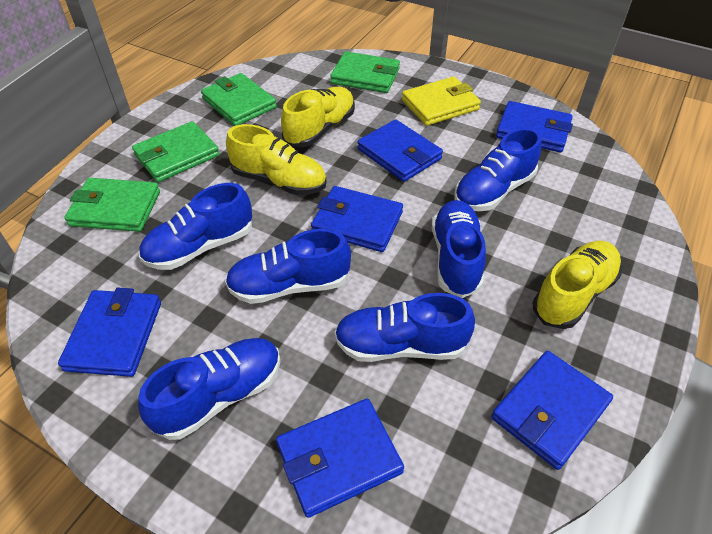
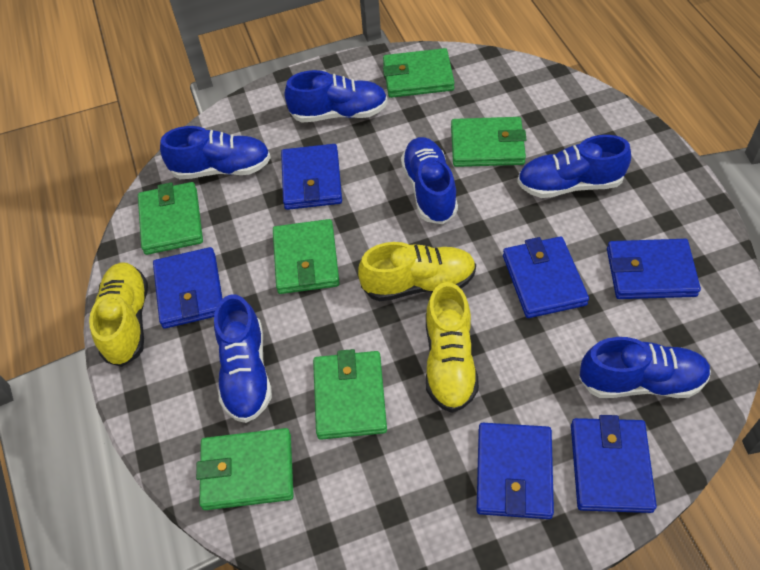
green wallet: [64,178,160,232] [132,121,220,182] [201,73,277,126] [330,51,400,93] = 4 -> [138,182,203,255] [196,428,294,510] [273,219,340,294] [313,349,387,440] [383,48,455,98] [451,117,527,167] = 6
yellow wallet: [402,76,481,126] = 1 -> none = 0

